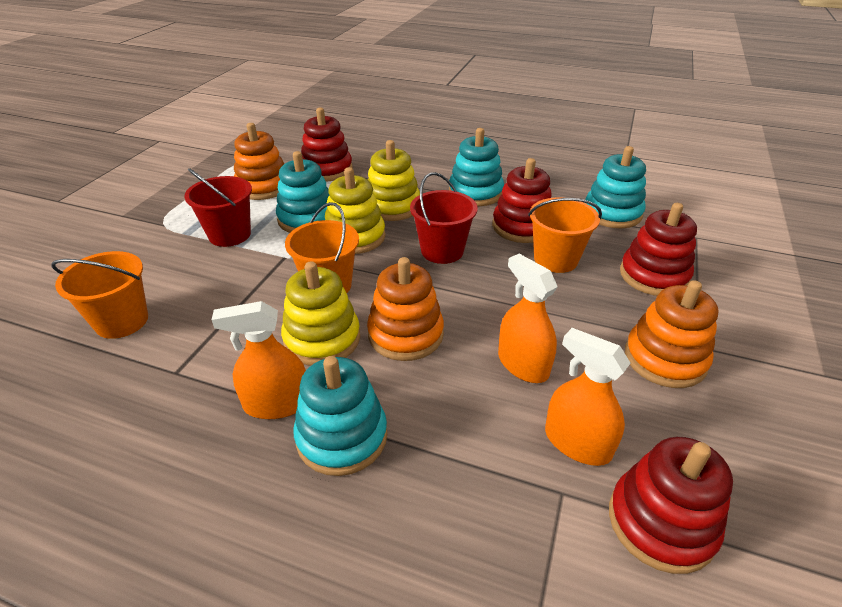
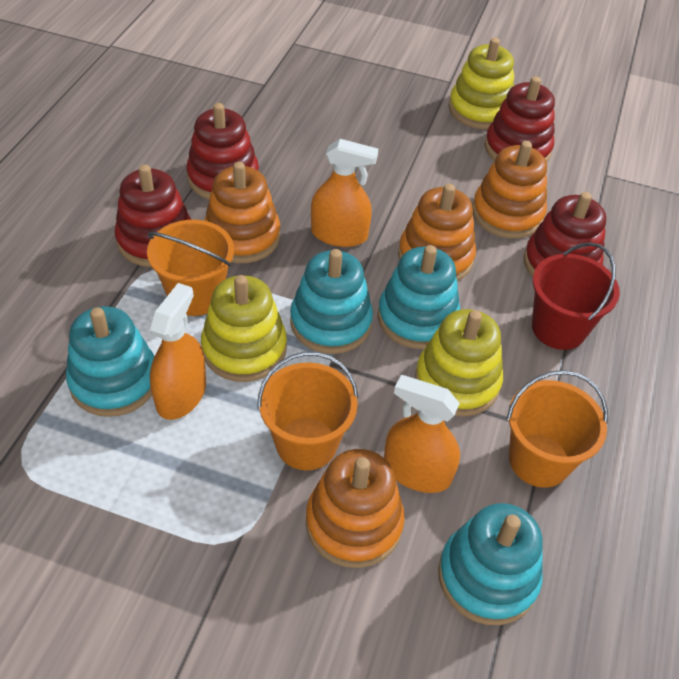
orange stacking toy: [234,123,284,200] [367,257,444,361] [625,280,719,388] = 3 -> [204,162,280,263] [306,449,405,568] [398,184,476,281] [472,141,547,239] = 4
red bucket: [184,168,252,247] [410,172,478,264] = 2 -> [532,242,620,350] = 1

